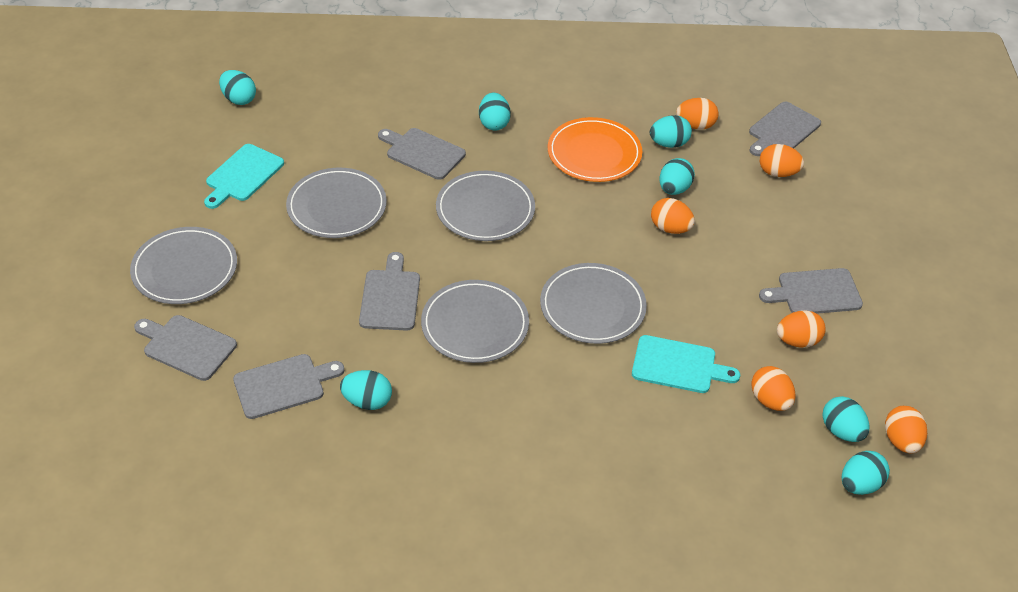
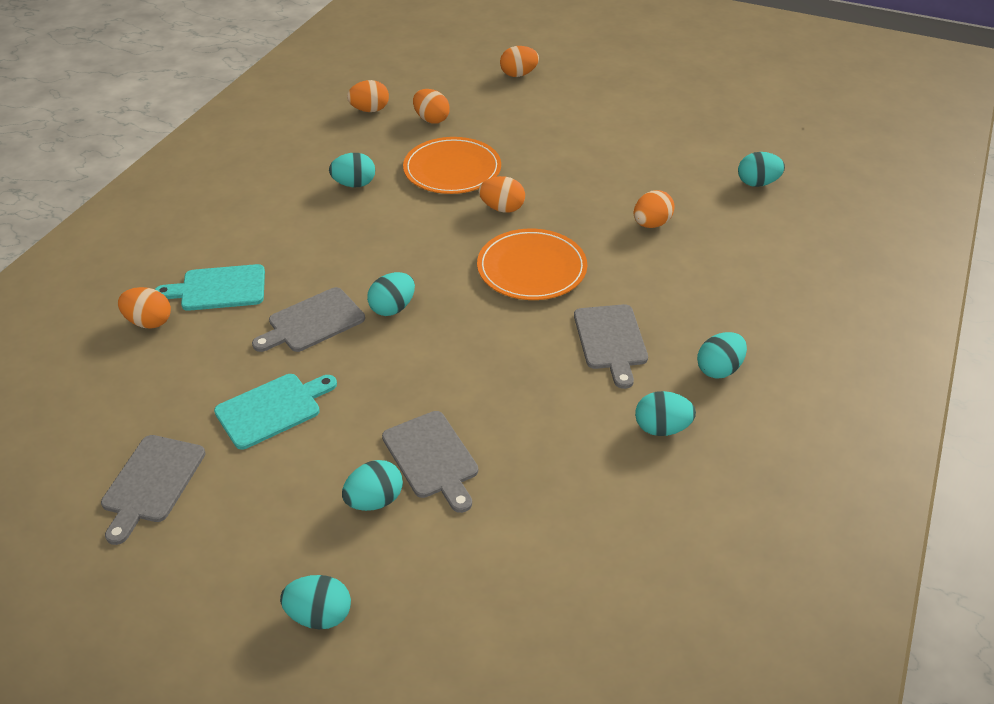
grey cutting board: [134,315,237,381] [233,354,345,419] [359,252,420,331] [378,128,466,180] [749,102,821,156] [759,268,863,314] = 6 -> [101,435,206,545] [252,287,365,352] [382,411,478,513] [574,304,648,389] = 4
grey plate: [130,227,237,304] [286,168,387,238] [421,280,529,363] [436,171,535,241] [540,263,647,344] = 5 -> none = 0
orange plate: [548,117,642,182] = 1 -> [403,137,501,194] [477,229,587,300] = 2

